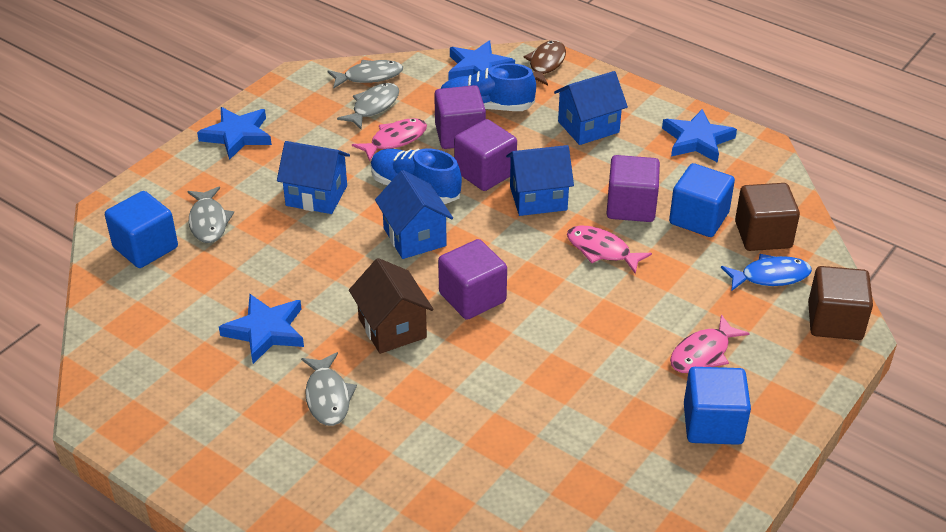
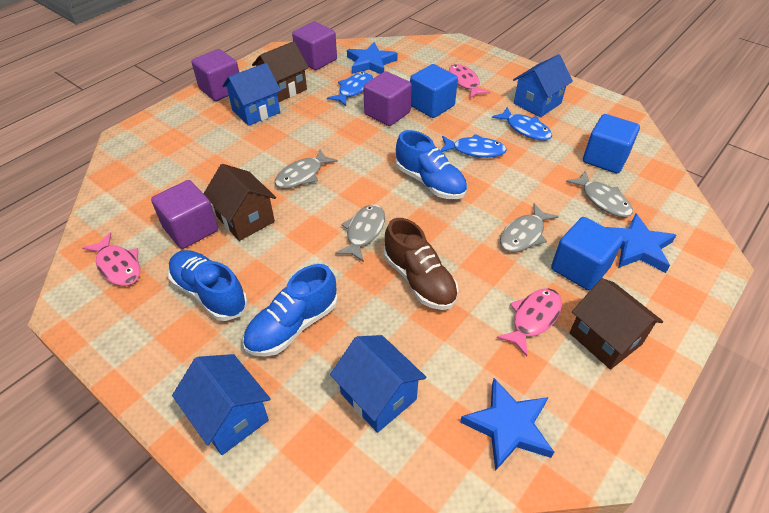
blue fish: [721,254,812,291] = 1 -> [327,72,373,106] [440,134,507,158] [492,107,552,141] = 3
blue shoe: [371,149,462,204] [440,63,536,111] = 2 -> [168,250,248,321] [243,264,338,357] [395,130,467,199] = 3
blue star: [197,107,272,160] [219,294,304,364] [448,40,515,80] [662,109,737,163] = 4 -> [347,42,398,74] [460,378,554,471] [606,213,676,273] = 3
brown cube: [735,183,800,251] [808,266,873,340] = 2 -> none = 0
brown fish: [524,40,566,86] = 1 -> none = 0
brown house: [349,258,434,354] = 1 -> [203,164,276,241] [252,41,309,102] [570,278,663,370] = 3
brown shoe: none = 0 -> [384,218,458,310] = 1

